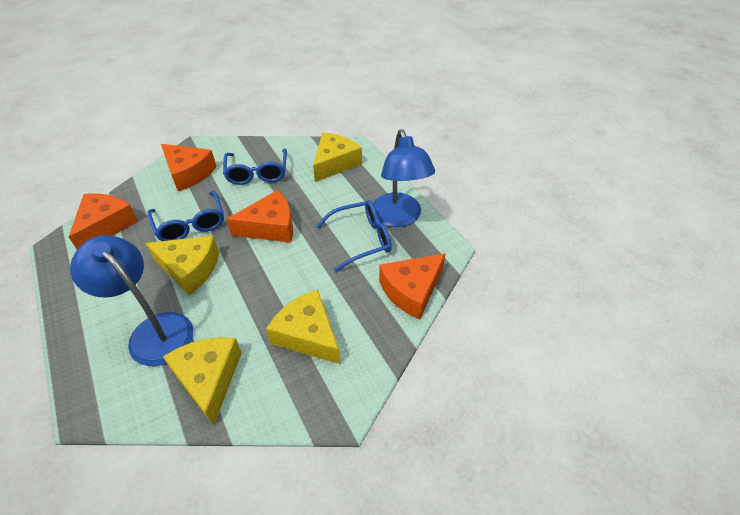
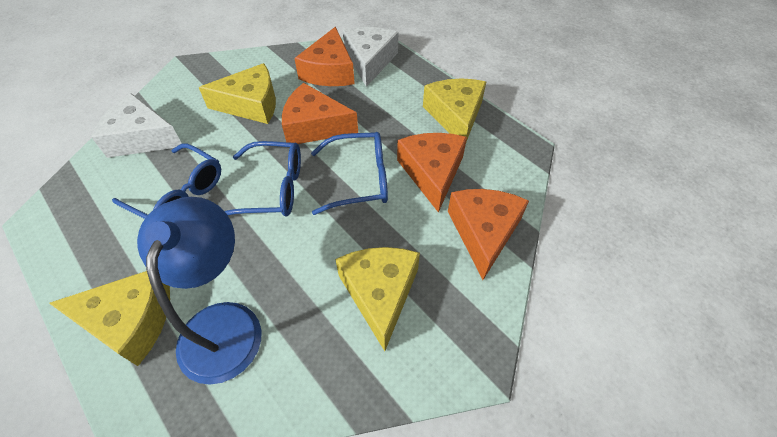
blue lamp: [70,235,193,366] [373,129,435,227] = 2 -> [137,197,261,385] = 1
white cheese: none = 0 -> [91,93,182,158] [343,27,398,87] = 2

